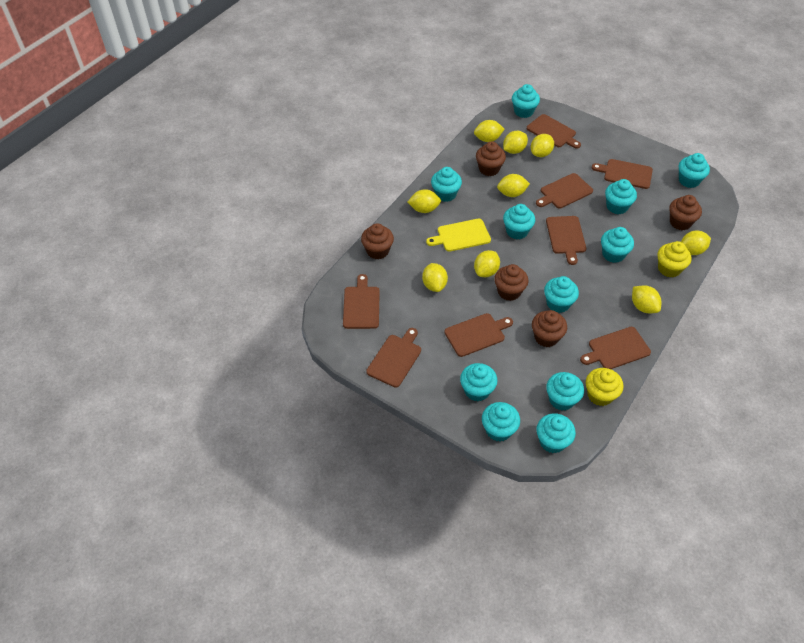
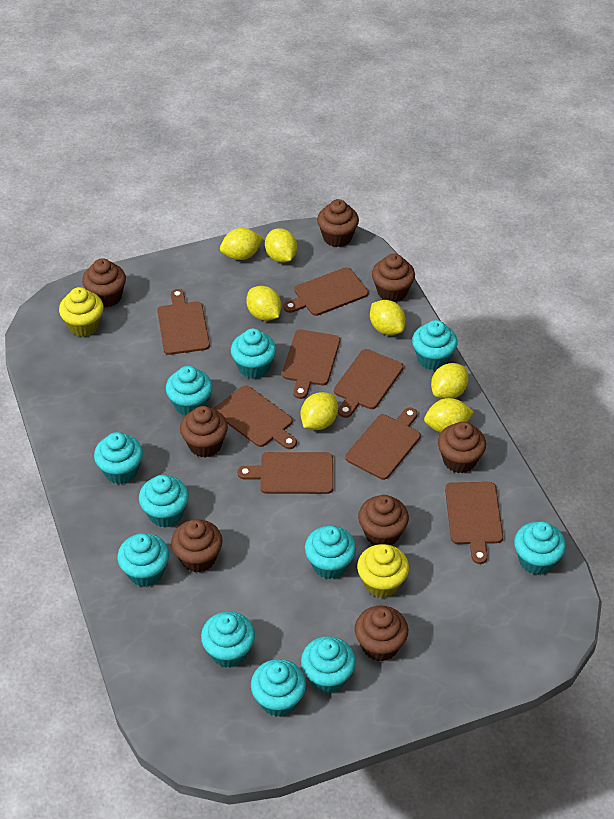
brown cupcake: [361,223,394,259] [476,142,506,176] [494,264,528,301] [532,310,567,347] [669,195,702,230] = 5 -> [82,258,126,307] [171,519,223,573] [180,406,228,458] [317,199,359,247] [355,605,408,662] [358,495,409,545] [372,253,415,302] [438,421,486,473] = 8
yellow cutting board: [426,219,491,252] = 1 -> none = 0
yellow lemon: [407,189,441,213] [422,263,448,292] [474,120,504,142] [474,250,500,277] [497,174,530,197] [503,131,528,154] [531,134,554,157] [632,285,661,314] [681,230,711,255] = 9 -> [220,228,263,260] [246,286,281,321] [265,228,297,263] [301,392,338,430] [370,300,406,335] [424,398,474,433] [431,363,469,399] = 7

